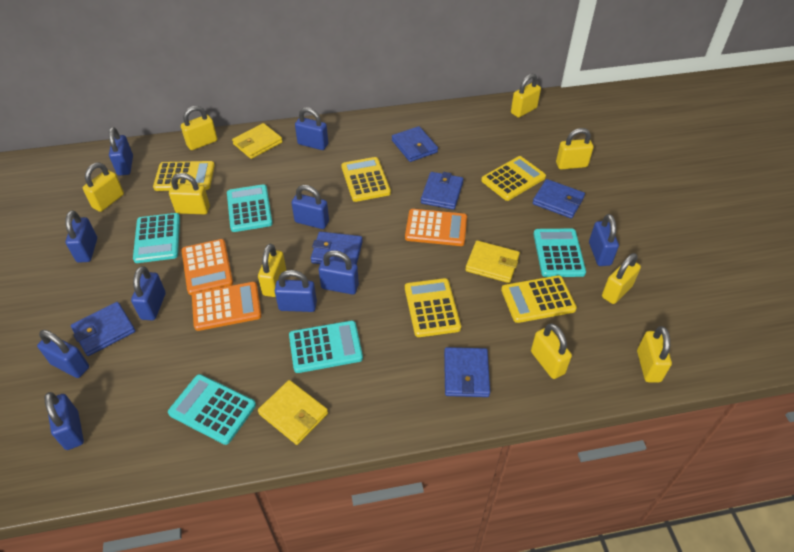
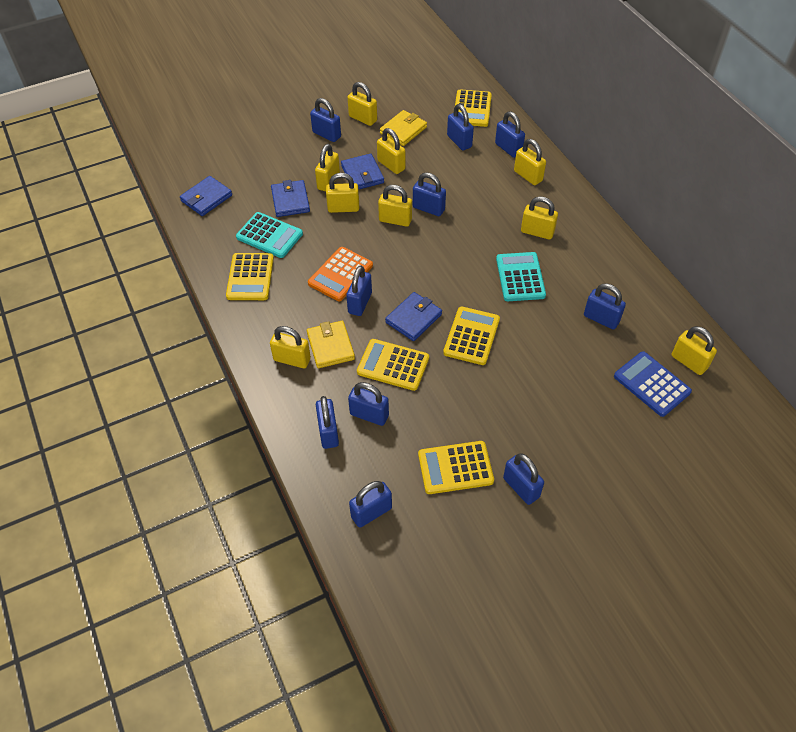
blue calculator: none = 0 -> [614,351,692,417] = 1
blue wallet: [71,302,135,356] [311,231,363,265] [392,126,438,162] [421,172,463,210] [444,347,490,397] [532,179,585,219] = 6 -> [180,176,232,216] [271,180,310,217] [341,153,384,190] [385,292,442,341] = 4
orange calculator: [182,239,233,295] [192,282,262,331] [405,209,467,246] = 3 -> [308,247,373,301] = 1
turquoise calculator: [133,213,180,263] [168,374,256,445] [227,184,273,232] [289,320,363,373] [533,228,586,277] = 5 -> [236,212,303,258] [496,252,546,301] = 2
yellow wallet: [232,123,283,159] [258,380,328,445] [465,240,520,283] = 3 -> [307,321,355,368] [380,110,427,146] = 2

